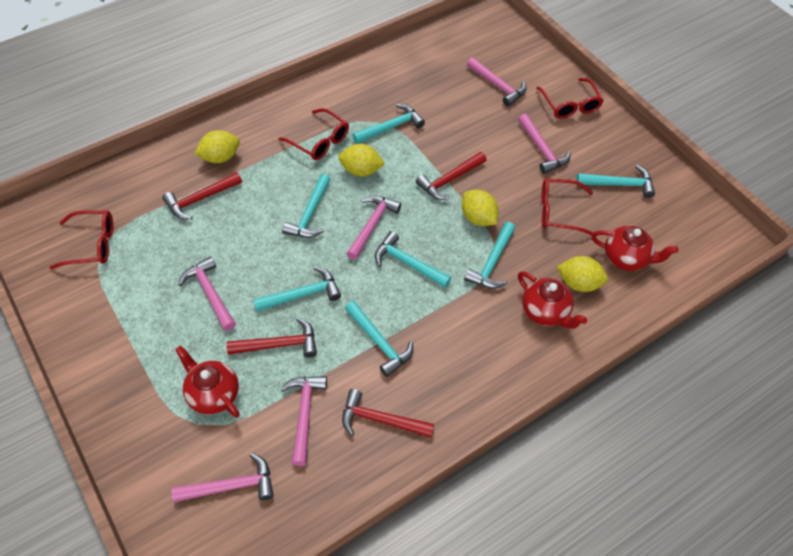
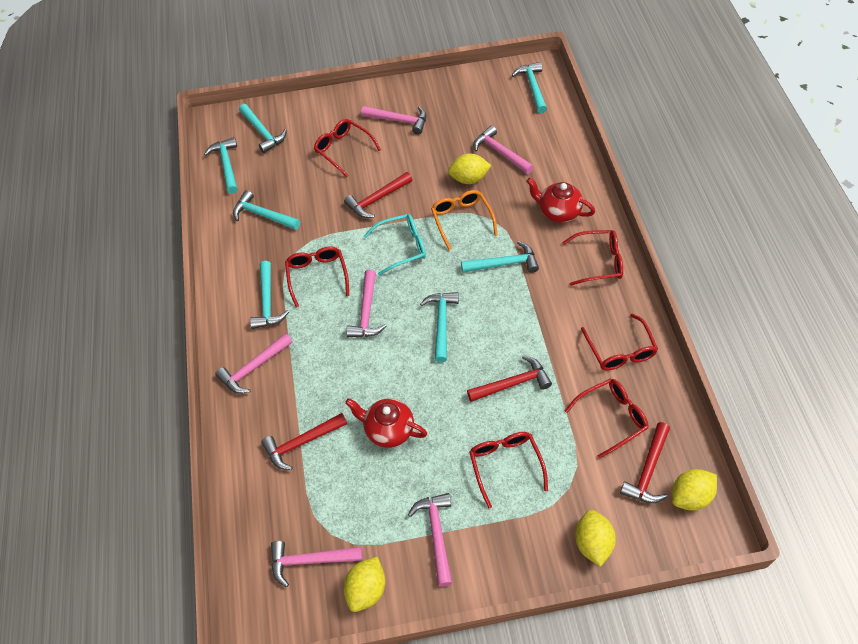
orange glasses: none = 0 -> [431,190,498,250] = 1
red glasses: [49,210,113,269] [278,108,349,160] [536,78,604,119] [541,179,594,235] = 4 -> [285,246,349,307] [314,119,381,177] [469,432,548,508] [562,230,623,286] [565,379,648,459] [581,314,658,371] = 6
red teapot: [175,346,240,418] [518,271,587,329] [591,226,678,271] = 3 -> [345,398,427,448] [526,178,595,223] = 2
turquoise glasses: none = 0 -> [364,214,426,276] = 1

